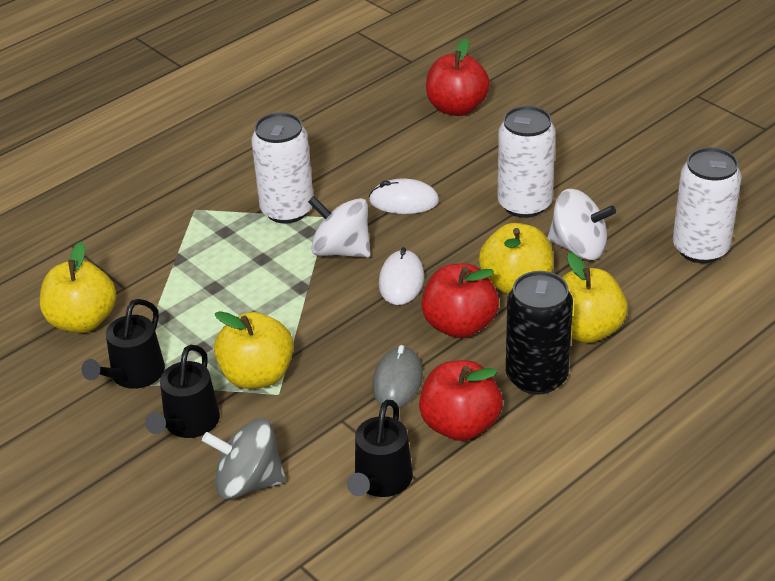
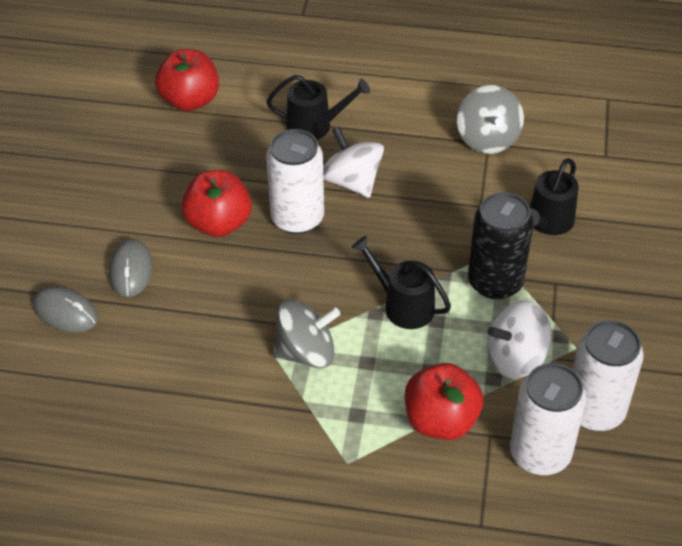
grey mouse: [372,345,423,409] = 1 -> [33,286,98,332] [109,239,153,297] = 2
grey spinning top: [202,418,286,499] = 1 -> [273,299,340,368] [457,85,524,154] = 2
white mouse: [369,179,439,214] [379,247,424,305] = 2 -> none = 0
yellow apple: [40,242,116,333] [214,311,294,389] [479,223,553,295] [562,252,627,343] = 4 -> none = 0

